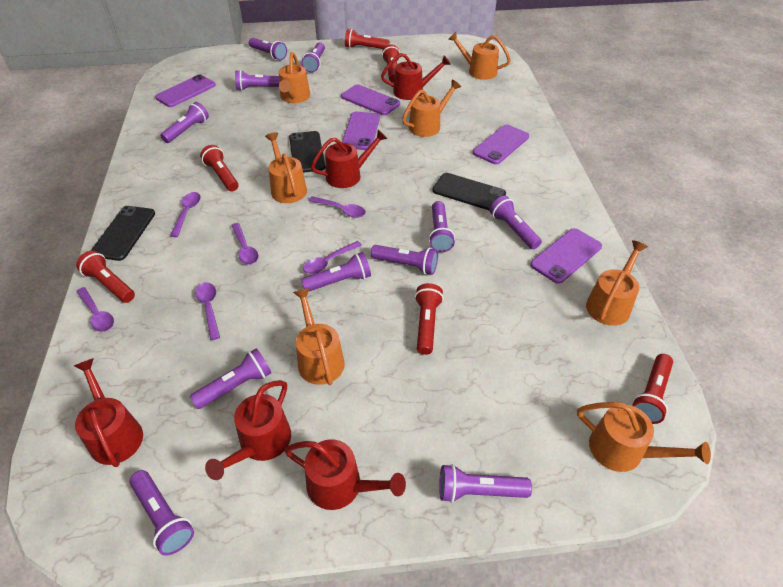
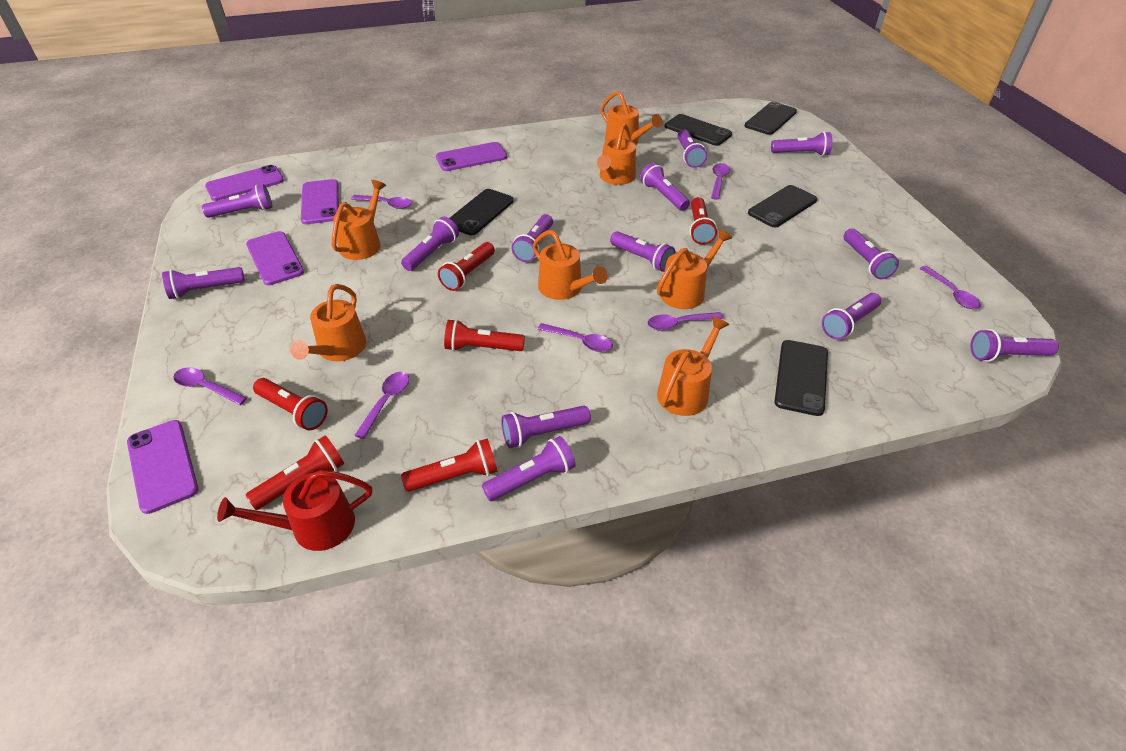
black phone: [91,206,155,261] [289,131,326,173] [432,173,506,210] = 3 -> [449,189,514,235] [665,114,732,146] [745,101,797,135] [748,185,817,227] [774,340,828,416] = 5
purple flashlight: [129,470,194,556] [160,102,209,143] [190,348,271,409] [235,70,279,91] [249,38,287,60] [301,252,371,291] [302,42,325,73] [371,245,438,275] [429,201,455,252] [439,464,532,503] [489,196,542,250] = 11 -> [162,267,245,299] [202,184,272,218] [401,217,459,271] [482,436,576,501] [501,406,591,448] [512,214,553,262] [610,231,675,272] [640,163,690,211] [677,130,707,168] [771,132,832,156] [822,293,881,340] [844,229,899,279] [970,329,1059,362] = 13
purple spoon: [76,287,114,332] [170,192,201,237] [195,282,220,340] [231,223,259,265] [303,241,362,274] [309,196,366,218] = 6 -> [173,367,247,405] [351,195,412,209] [354,372,409,439] [538,323,613,352] [647,312,723,331] [711,163,730,200] [920,266,981,309] = 7
red watering can: [74,358,143,467] [205,380,291,480] [285,439,406,510] [311,130,388,188] [381,53,451,100] = 5 -> [217,470,372,551] = 1

